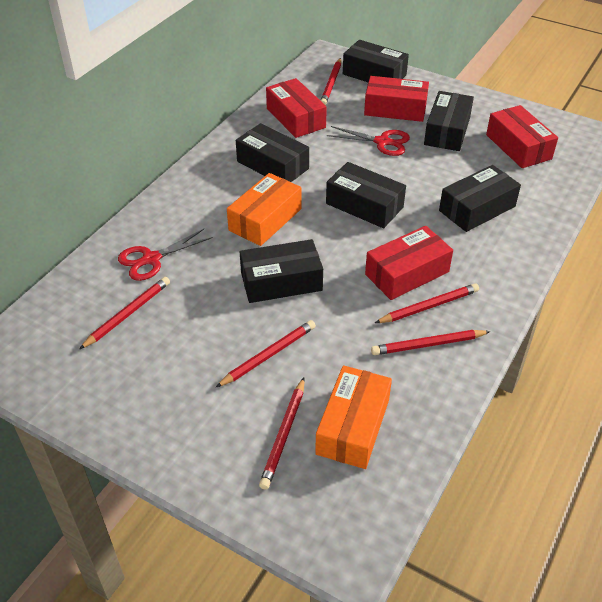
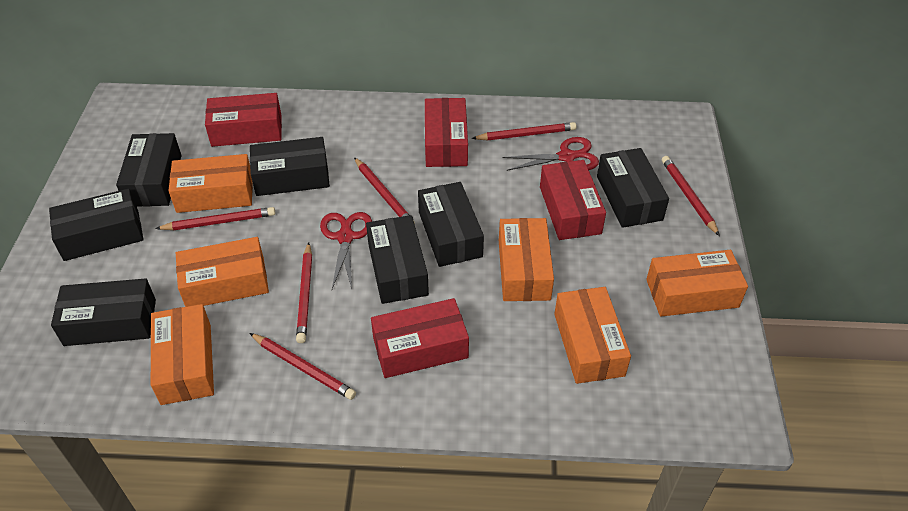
black box: [236,123,309,182] [240,239,323,303] [326,162,406,228] [343,40,409,82] [424,91,474,151] [439,165,521,232] = 6 -> [49,189,144,261] [51,278,156,346] [116,133,182,207] [250,137,330,196] [366,215,429,304] [418,182,484,267] [597,148,669,228] = 7
orange box: [227,173,301,246] [315,365,392,469] = 2 -> [151,304,214,405] [168,154,253,213] [176,237,269,307] [499,218,554,301] [554,287,631,384] [646,250,748,317] = 6

